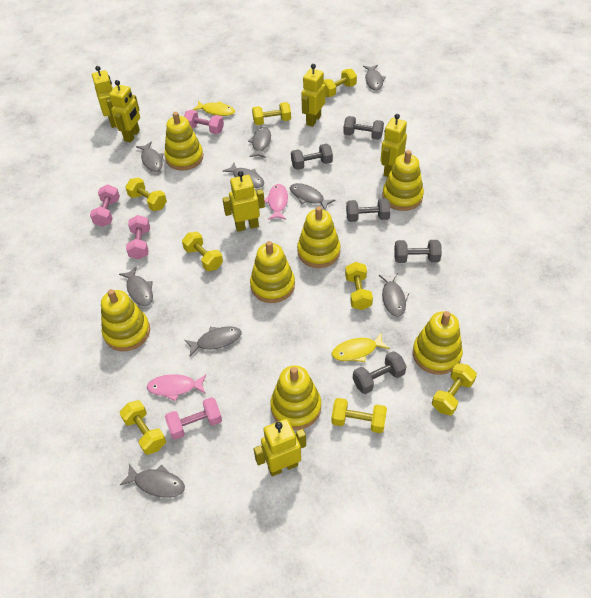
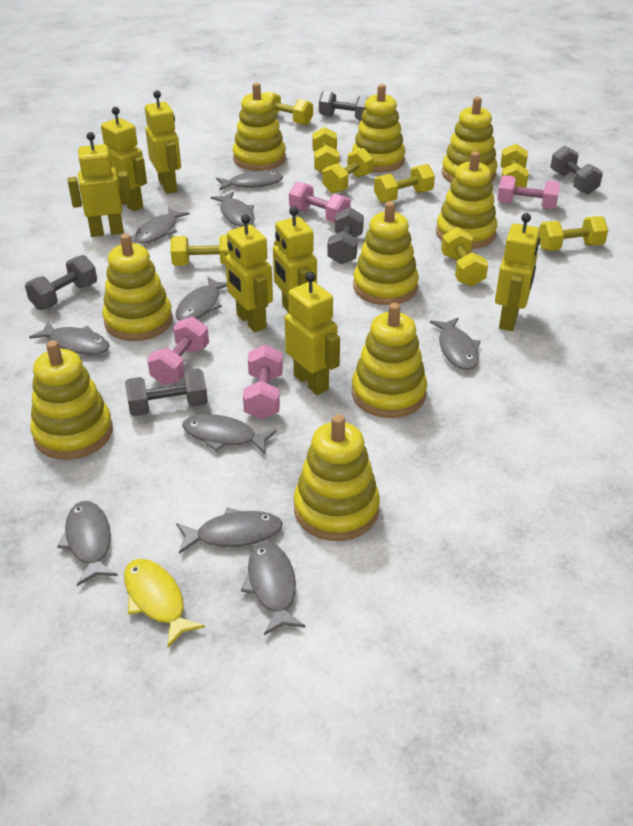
grey fish: [119,266,153,306] [120,464,185,498] [136,142,164,172] [185,326,242,356] [223,163,264,188] [248,127,271,158] [290,183,335,210] [363,65,386,90] [379,273,409,317] = 9 -> [29,321,110,355] [57,501,118,586] [135,207,190,244] [175,277,227,320] [176,508,283,554] [182,414,277,454] [211,192,255,227] [216,171,283,191] [241,542,306,635] [430,318,481,370] = 10
pink fish: [147,374,206,401] [264,184,288,220] = 2 -> none = 0
yellow fish: [192,101,235,116] [332,332,390,362] = 2 -> [124,559,205,648] = 1
yellow robot: [92,66,116,128] [109,80,140,143] [222,171,265,232] [254,419,306,476] [301,64,326,127] [380,114,407,177] = 6 -> [68,132,131,237] [101,107,147,211] [145,90,181,194] [225,214,273,332] [273,206,317,312] [285,272,340,395] [495,213,540,331] = 7
yellow stacking toy: [101,289,150,351] [164,112,203,171] [250,241,295,303] [270,365,321,430] [297,206,341,268] [382,150,424,211] [413,311,463,375] = 7 -> [30,340,113,460] [102,233,173,341] [233,83,286,171] [294,414,380,541] [352,84,405,173] [352,303,427,418] [353,201,419,305] [436,151,497,249] [442,97,497,182] = 9

